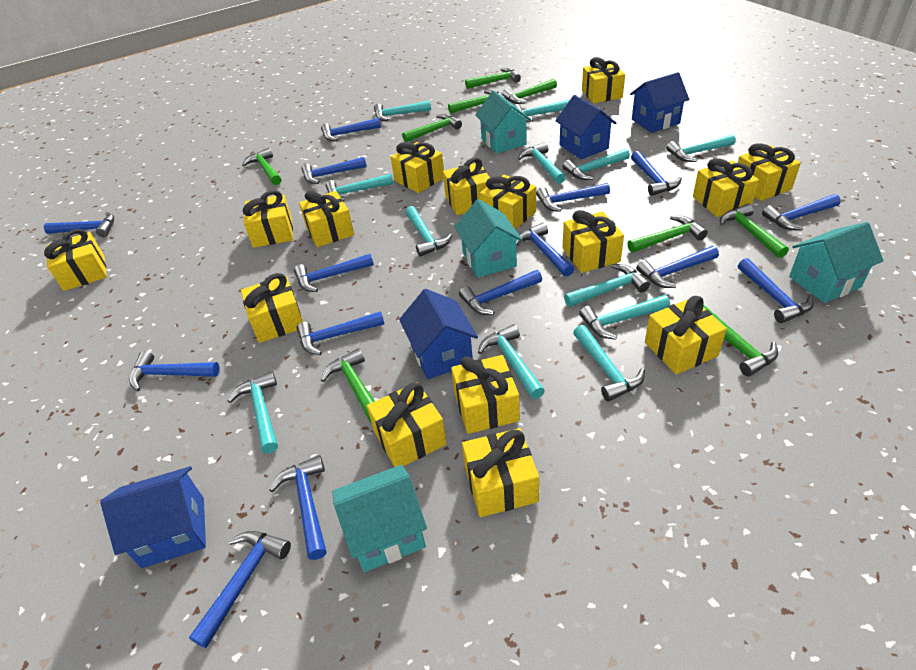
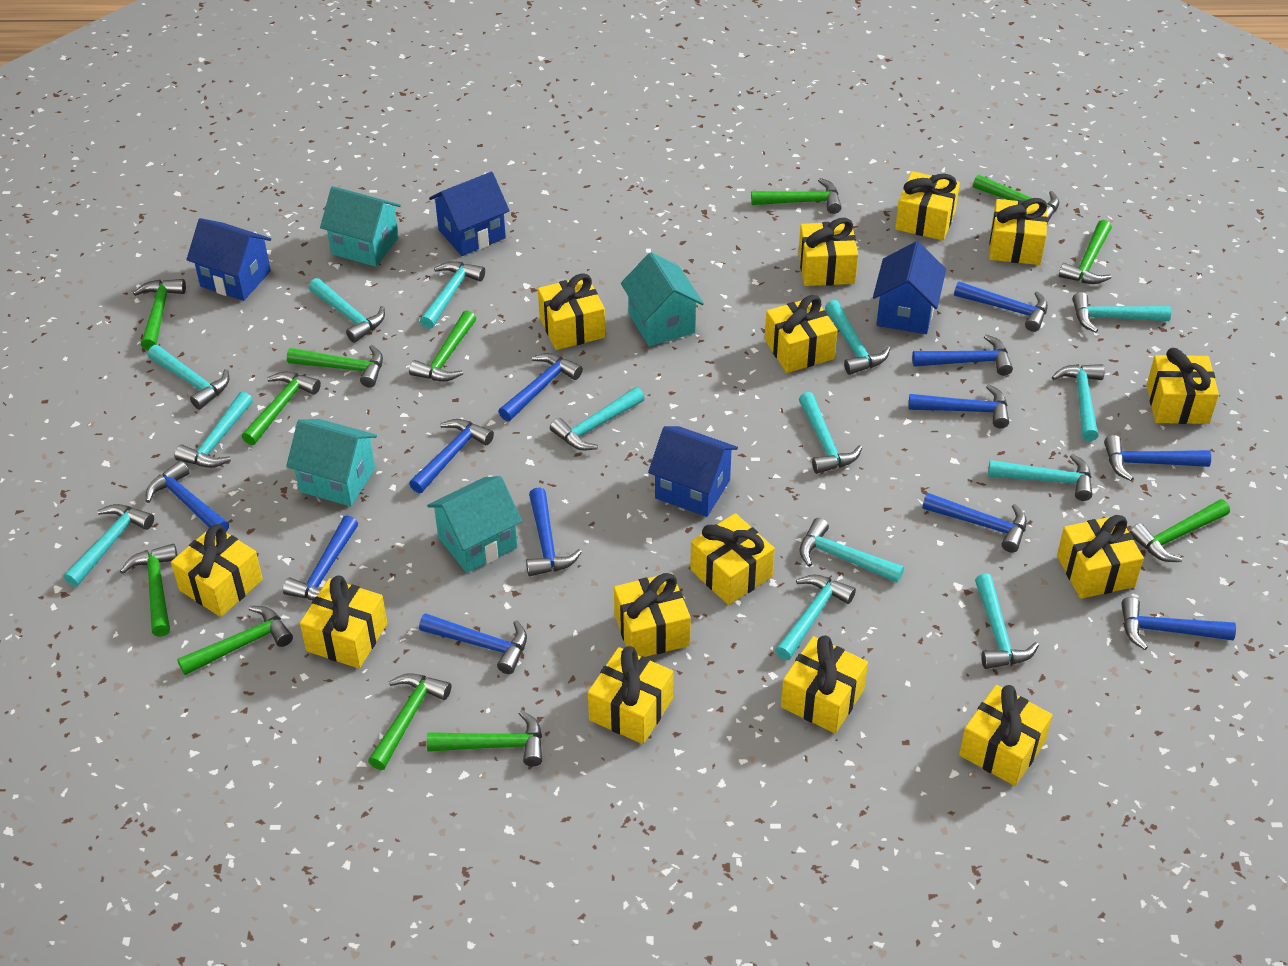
blue hammer: [44,212,114,237] [129,351,220,391] [189,531,291,648] [269,455,327,560] [294,254,374,292] [297,311,384,355] [301,157,367,184] [321,118,381,141] [459,270,542,315] [516,223,574,277] [536,183,610,212] [631,151,682,196] [636,246,719,288] [738,258,814,323] [762,194,841,230] = 15 -> [146,460,229,532] [283,515,358,600] [409,419,494,493] [419,613,527,674] [498,353,583,421] [526,487,582,576] [909,384,1009,428] [912,334,1013,376] [922,493,1027,553] [954,281,1048,332] [1104,435,1211,481] [1121,597,1236,650] = 12
green hammer: [242,148,281,185] [321,348,375,424] [402,114,462,142] [448,90,506,114] [465,68,521,89] [501,79,557,104] [627,215,708,253] [703,305,778,377] [720,204,789,258] = 9 -> [120,544,178,637] [133,279,186,350] [177,606,293,675] [242,372,321,445] [287,345,383,388] [368,673,451,770] [409,310,476,381] [427,710,542,766] [751,178,841,214] [973,175,1059,221] [1059,220,1112,284] [1129,499,1230,562] = 12
turquoise hammer: [228,371,278,453] [325,174,393,201] [374,101,431,121] [405,206,452,257] [478,324,545,399] [515,99,570,122] [518,142,565,184] [563,149,630,180] [564,264,650,307] [573,325,645,402] [579,295,670,340] [666,134,736,162] = 12 -> [64,504,154,587] [148,345,229,410] [174,391,253,468] [309,278,385,343] [420,261,485,329] [550,387,645,451] [775,574,856,660] [799,392,862,474] [799,518,904,583] [825,300,890,375] [975,574,1039,669] [988,454,1092,501] [1052,364,1105,441] [1072,292,1171,333] = 14
yellow gift: [44,229,107,291] [241,273,303,343] [243,190,293,248] [299,191,354,247] [367,382,447,467] [391,142,444,193] [443,157,490,215] [451,355,520,434] [462,428,539,517] [480,175,536,229] [563,210,624,273] [582,57,625,103] [645,296,727,375] [693,158,759,217] [738,143,801,201] = 15 -> [171,524,263,617] [300,575,387,668] [538,273,605,350] [588,646,673,744] [614,573,691,657] [690,513,775,605] [765,295,837,373] [781,635,868,733] [799,218,858,286] [895,171,960,240] [959,685,1053,786] [989,198,1048,265] [1057,515,1144,599] [1147,348,1219,424] = 14

